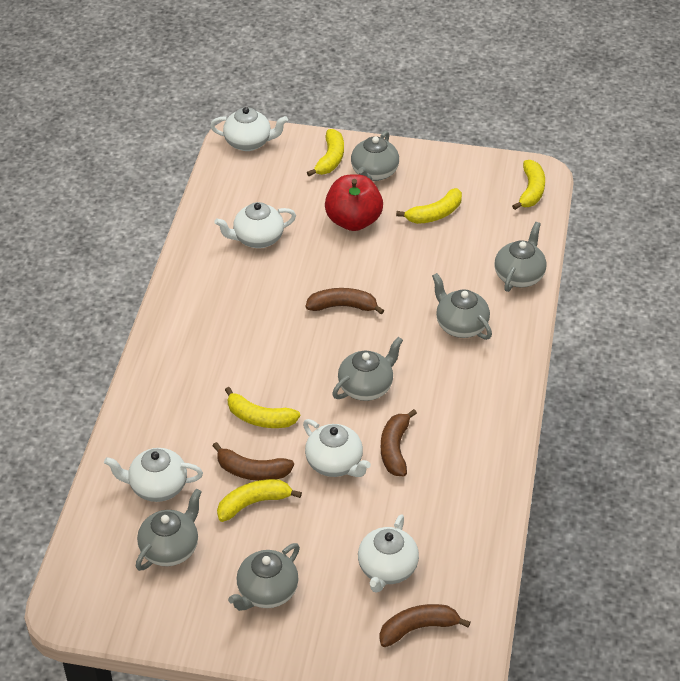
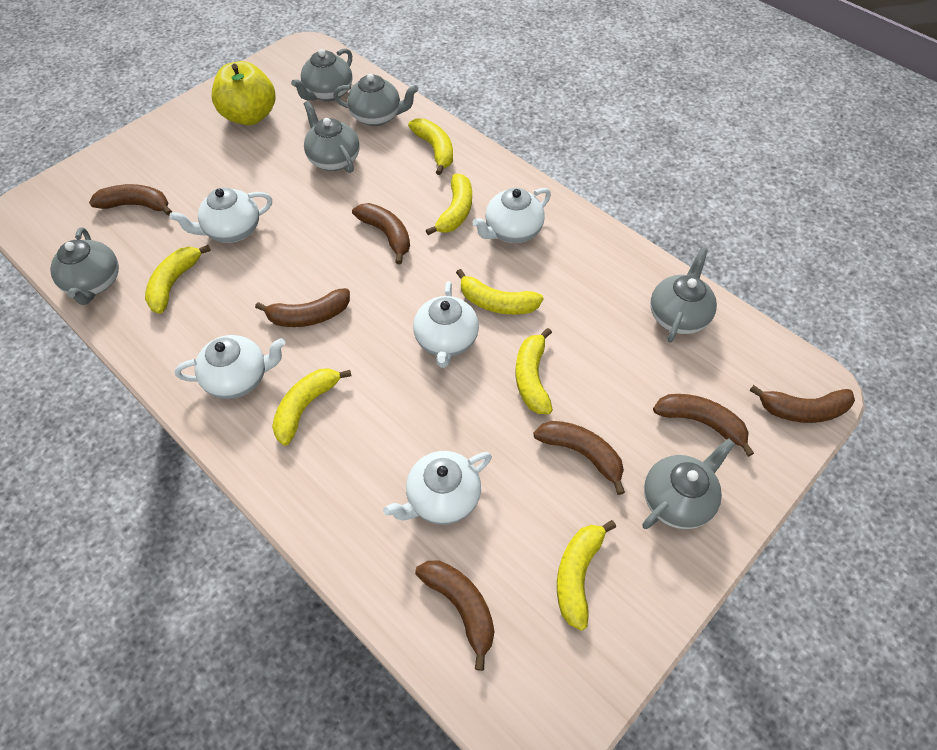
brown banana: [213,442,294,481] [305,288,384,314] [379,604,470,647] [381,409,417,476] = 4 -> [89,184,172,216] [255,288,350,327] [352,203,410,264] [415,560,495,671] [533,421,625,495] [653,394,754,457] [749,385,855,423] = 7
red apple: [325,174,383,231] = 1 -> none = 0
yellow apple: none = 0 -> [212,61,275,125] = 1
yellow banana: [217,479,302,522] [225,387,300,428] [307,129,344,176] [396,188,462,224] [512,160,545,210] = 5 -> [145,245,211,314] [272,368,351,446] [408,118,453,175] [426,174,472,235] [456,269,543,315] [516,328,553,414] [557,520,616,631] = 7

